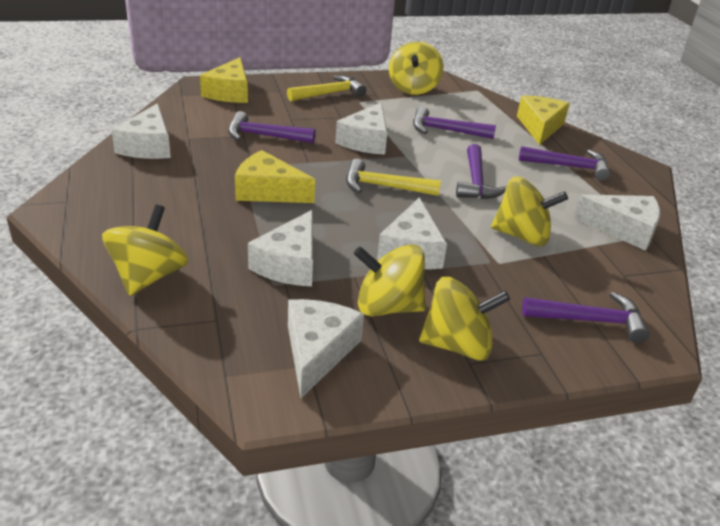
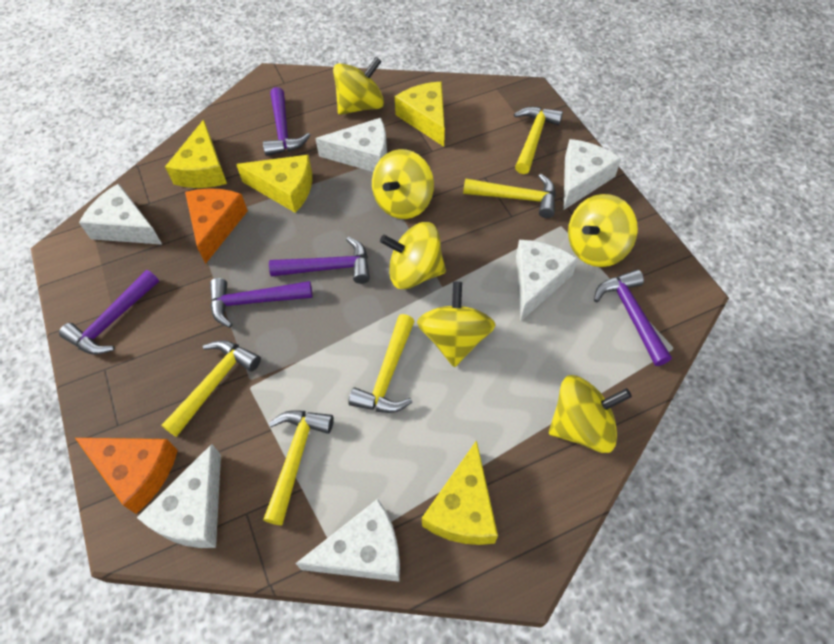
orange cheese: none = 0 -> [75,438,178,514] [185,188,248,264] = 2
yellow cheese: [200,57,248,103] [235,150,315,203] [517,96,570,145] = 3 -> [165,120,227,188] [236,155,312,213] [395,82,445,147] [422,440,498,545] = 4
yellow hammer: [287,75,367,101] [346,159,441,196] = 2 -> [162,340,261,437] [263,410,334,525] [348,314,415,413] [463,174,556,218] [514,107,563,174] = 5
yellow spinning top: [102,204,188,296] [354,244,426,317] [389,41,443,95] [419,277,510,361] [491,177,568,246] = 5 -> [333,57,384,115] [372,149,434,219] [380,222,446,289] [417,282,496,367] [549,375,632,453] [568,194,638,267] = 6

